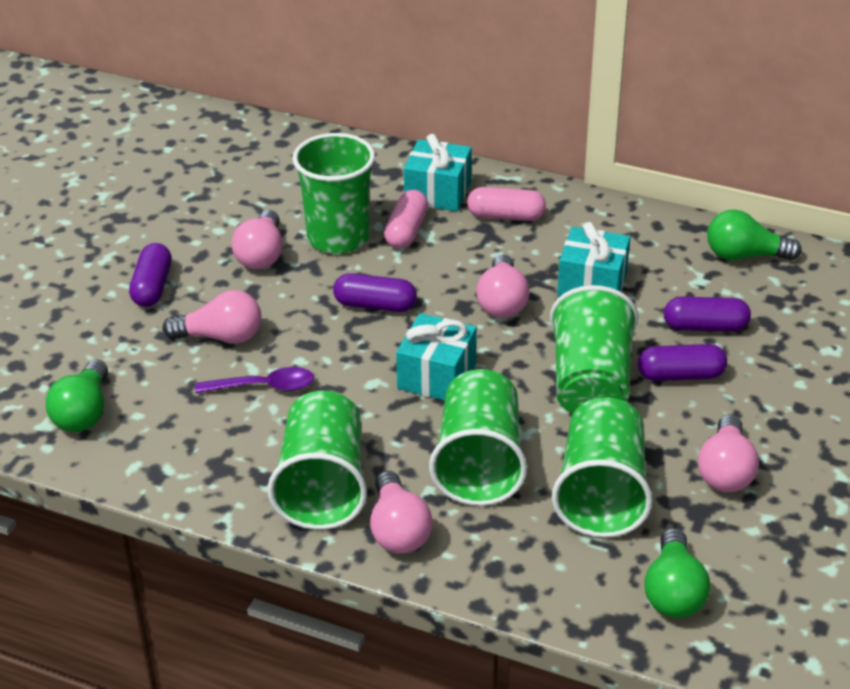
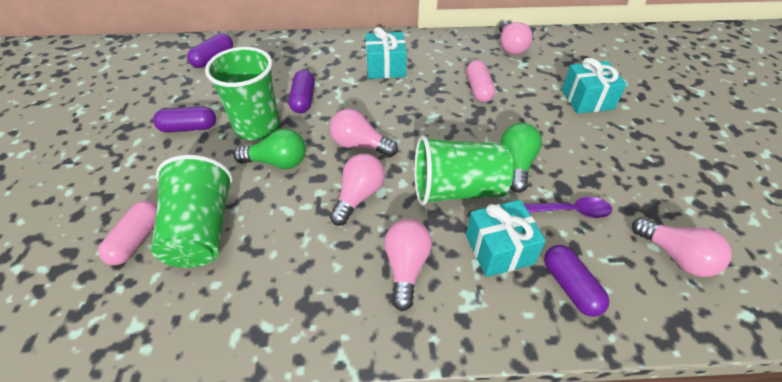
green cup: [267,391,367,530] [292,133,375,254] [429,369,527,506] [550,285,639,414] [552,397,653,538] = 5 -> [151,155,233,268] [205,47,280,140] [414,135,514,206] = 3
green light bulb: [46,359,108,432] [644,528,710,618] [707,209,802,260] = 3 -> [233,129,306,169] [501,123,542,193] = 2

